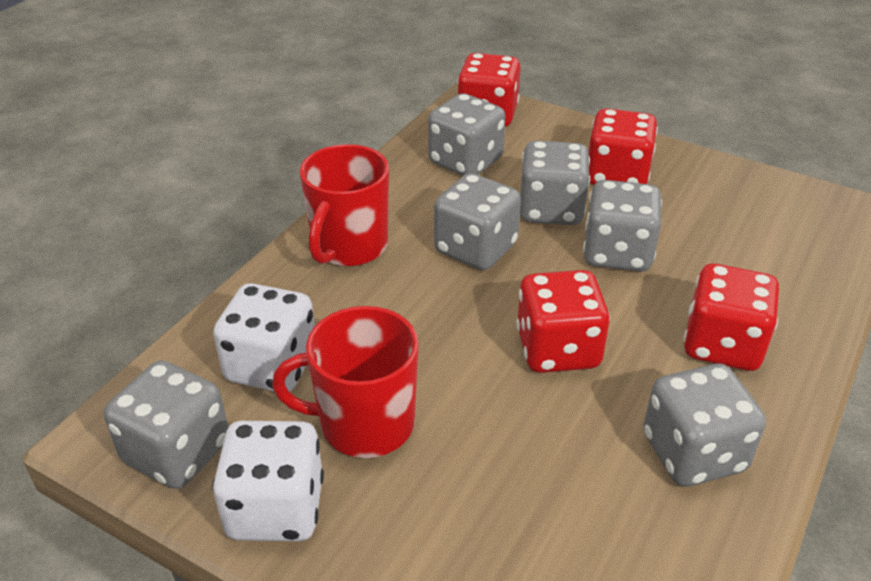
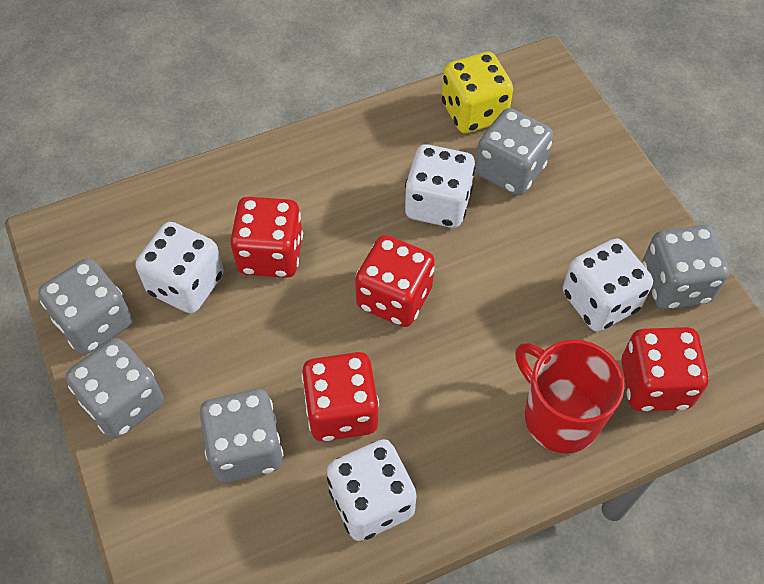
grey dice: [104,360,229,489] [428,93,505,176] [434,173,521,270] [520,140,590,225] [583,180,662,271] [643,364,766,487] = 6 -> [38,258,132,354] [66,338,164,439] [200,389,283,482] [475,108,553,196] [642,225,729,309] = 5
red mug: [272,306,419,458] [300,144,389,266] = 2 -> [515,340,624,453] = 1
white dice: [212,421,324,541] [213,283,315,392] = 2 -> [136,222,224,313] [327,439,417,541] [405,144,475,228] [563,238,653,332] = 4
yellow dice: none = 0 -> [442,52,513,133] = 1

